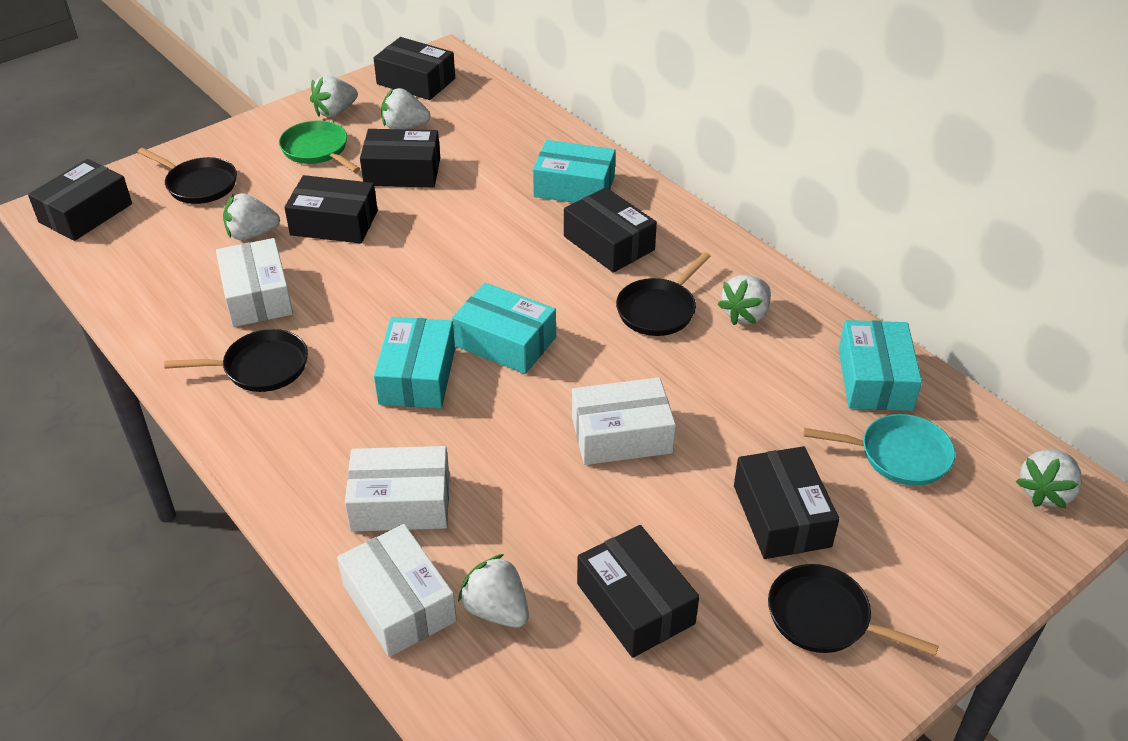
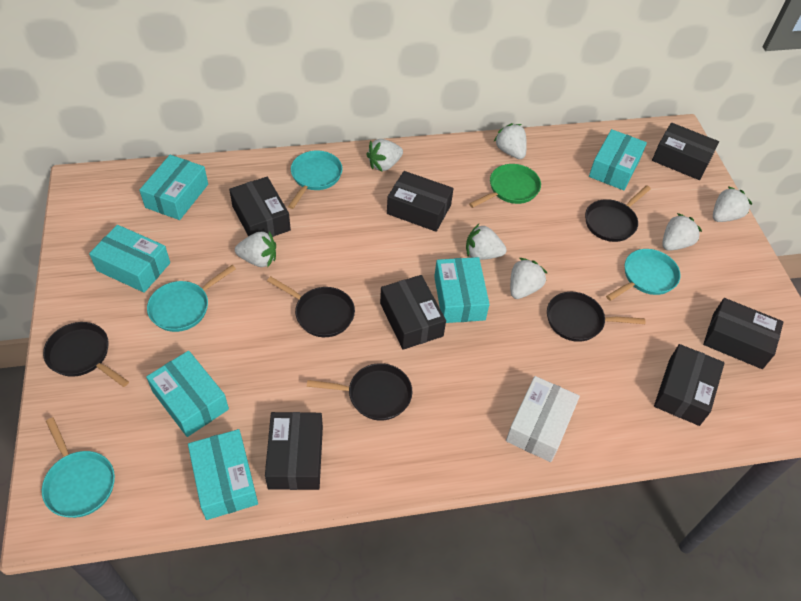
black pan: [138,148,237,204] [164,329,308,392] [616,252,711,336] [768,564,939,656] = 4 -> [43,322,129,387] [267,276,355,337] [307,363,412,420] [547,292,645,342] [585,185,651,242] = 5
turquoise box: [374,317,455,409] [452,283,556,374] [533,140,616,203] [839,320,922,411] = 4 -> [89,225,170,293] [139,155,208,220] [146,351,229,437] [188,429,258,520] [434,257,490,323] [589,129,647,190] = 6
turquoise pan: [804,414,955,486] = 1 -> [42,417,115,518] [147,265,236,332] [288,151,343,209] [606,249,681,301] = 4
white box: [216,238,293,327] [337,524,457,657] [345,446,449,531] [572,377,676,465] = 4 -> [506,376,580,462] = 1
white strawberry: [223,193,280,240] [310,75,358,117] [381,88,430,129] [458,554,529,628] [718,275,771,325] [1016,450,1082,508] = 6 -> [235,231,276,267] [366,139,403,171] [466,224,507,260] [494,123,527,159] [510,258,547,299] [662,213,702,251] [713,186,752,222] = 7

